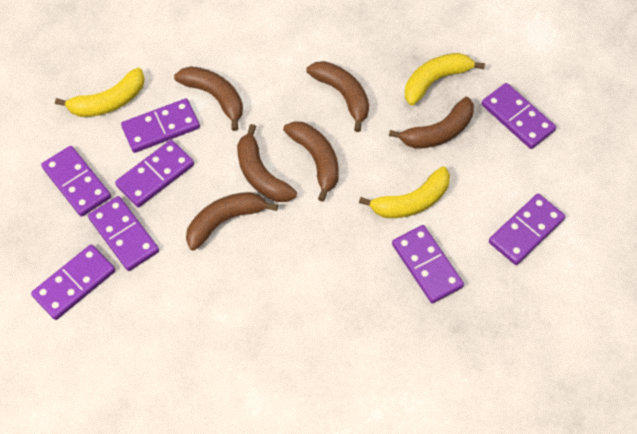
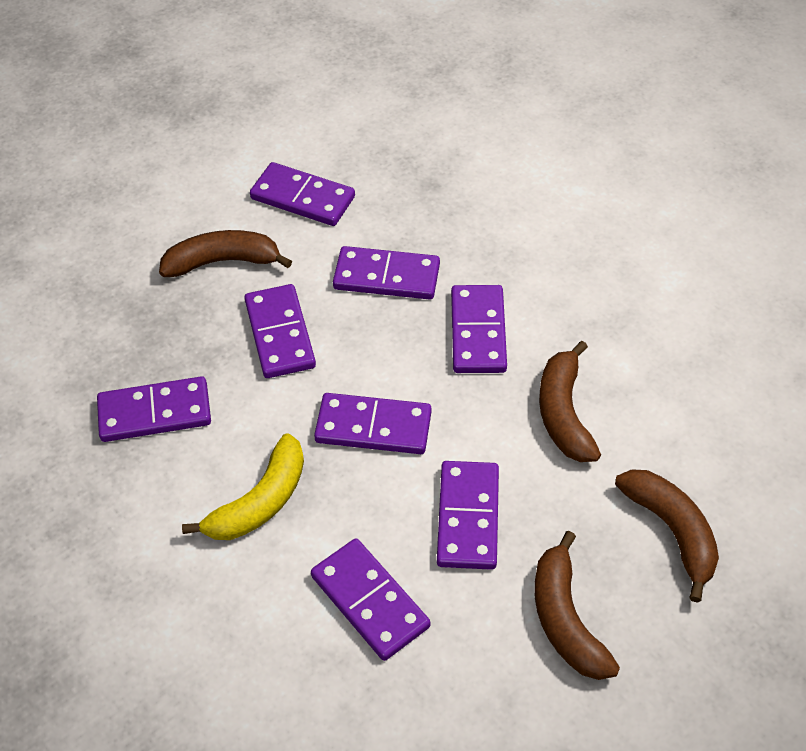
brown banana: [174,66,243,131] [186,192,278,250] [237,124,297,202] [283,121,339,202] [306,61,369,132] [389,97,474,149] = 6 -> [159,230,292,277] [535,531,620,680] [539,341,601,462] [615,469,719,603] = 4
yellow banana: [55,68,145,117] [359,166,450,218] [405,53,485,105] = 3 -> [182,433,304,540] = 1

